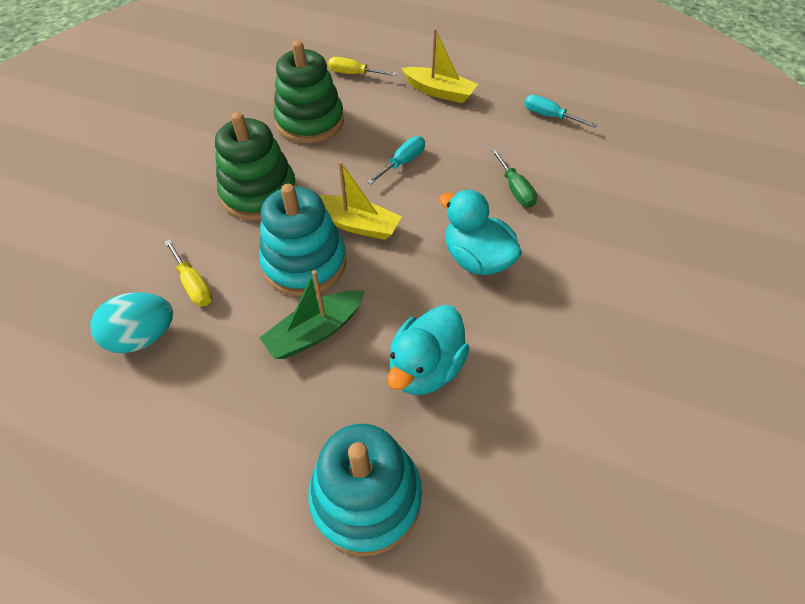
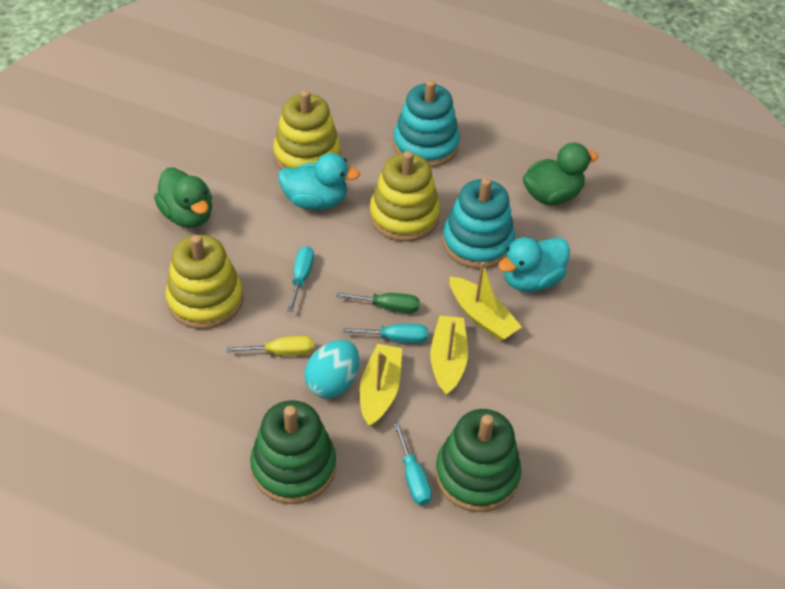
green boat: [259,270,365,359] = 1 -> none = 0
green duck: none = 0 -> [154,168,212,228] [523,143,598,205] = 2
turquoise screwdriver: [367,136,425,184] [525,95,597,128] = 2 -> [287,246,314,312] [342,324,428,343] [394,423,432,505] = 3
yellow boat: [319,161,402,240] [402,29,478,103] = 2 -> [359,344,402,427] [430,316,468,396] [449,262,522,341] = 3
yellow screwdriver: [164,240,213,307] [328,57,397,76] = 2 -> [226,336,314,356] = 1
yellow stacking toy: none = 0 -> [165,235,243,329] [273,90,341,170] [369,151,440,242] = 3

